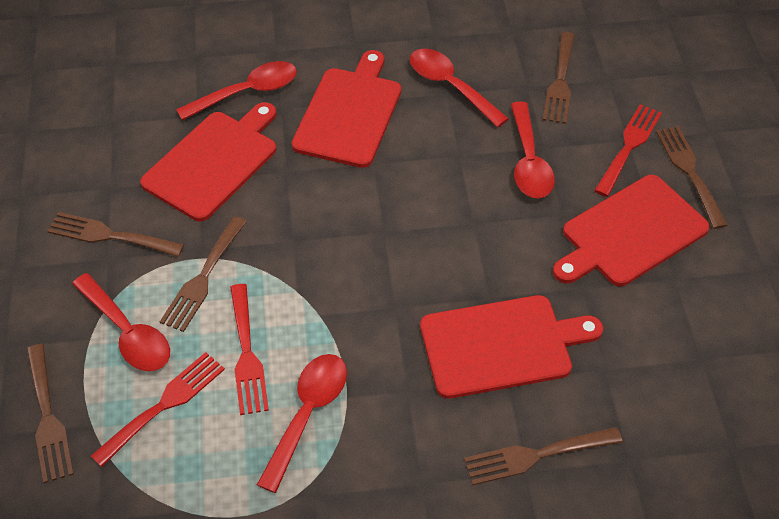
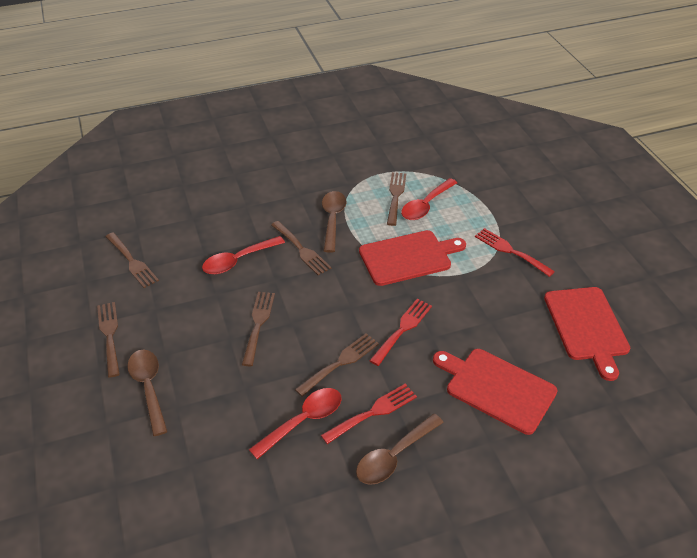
brown spoon: none = 0 -> [127,350,168,436] [322,191,346,253] [356,414,444,485] = 3
red cutting board: [140,102,277,221] [292,50,401,168] [420,295,603,399] [553,175,710,286] = 4 -> [359,230,466,286] [433,349,558,435] [544,287,630,381] = 3
red spoon: [72,273,170,371] [176,61,297,121] [257,354,347,493] [410,48,509,127] [511,102,555,198] = 5 -> [202,236,285,274] [249,388,342,459] [401,178,457,220] = 3

